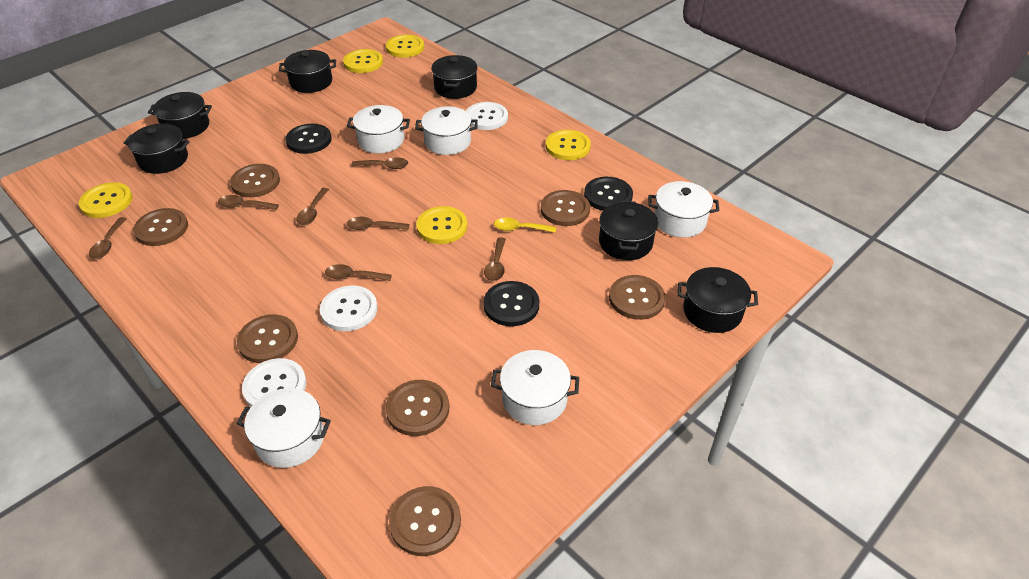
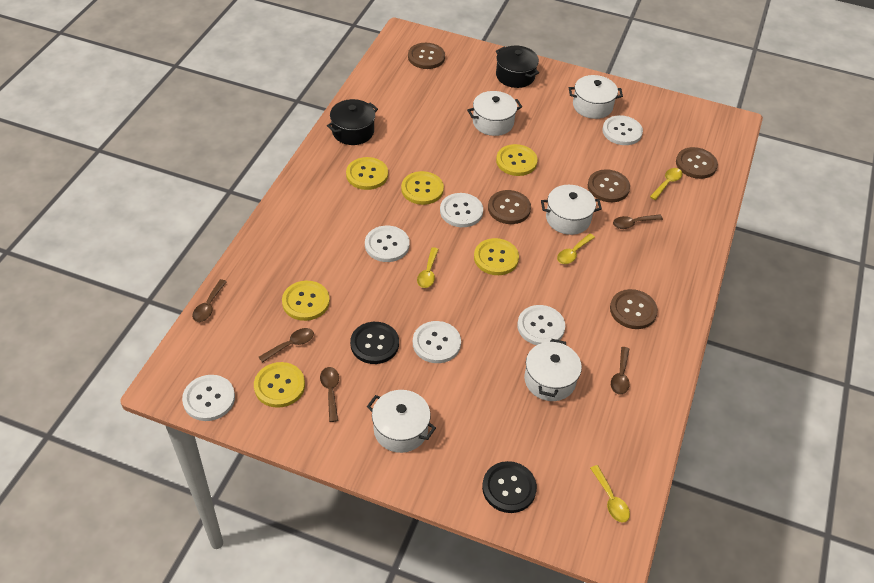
black button: [285,124,332,154] [483,281,539,326] [584,177,633,211] = 3 -> [350,322,399,364] [482,461,537,513] = 2
black pot: [123,123,189,174] [148,92,212,139] [279,50,336,93] [431,55,477,99] [599,201,658,260] [678,267,758,333] = 6 -> [327,99,378,145] [496,46,539,88] = 2
brown button: [133,208,188,246] [230,164,280,197] [237,314,298,363] [385,380,449,436] [389,486,461,556] [541,190,590,226] [609,275,666,320] = 7 -> [408,43,445,69] [488,190,531,224] [588,169,630,202] [610,289,658,329] [676,147,718,179] = 5
brown spoon: [89,217,127,259] [218,195,279,210] [296,188,329,225] [325,264,392,281] [347,217,409,230] [351,157,408,169] [484,237,506,281] = 7 -> [192,279,227,322] [259,328,314,363] [320,367,339,422] [611,347,630,394] [613,214,663,229] = 5
white button: [242,358,306,407] [320,286,378,331] [466,102,508,130] = 3 -> [182,375,235,421] [365,226,409,262] [413,321,461,363] [440,193,483,227] [517,305,565,345] [602,115,643,145] = 6
yellow button: [79,182,133,218] [343,49,383,73] [386,35,424,58] [416,206,467,244] [546,130,591,160] = 5 -> [254,362,305,408] [282,281,330,321] [346,157,388,190] [401,171,444,205] [474,238,519,275] [496,144,538,176] = 6
yellow spoon: [494,218,556,233] = 1 -> [417,247,439,288] [557,233,595,264] [590,465,630,523] [650,168,682,200] = 4

